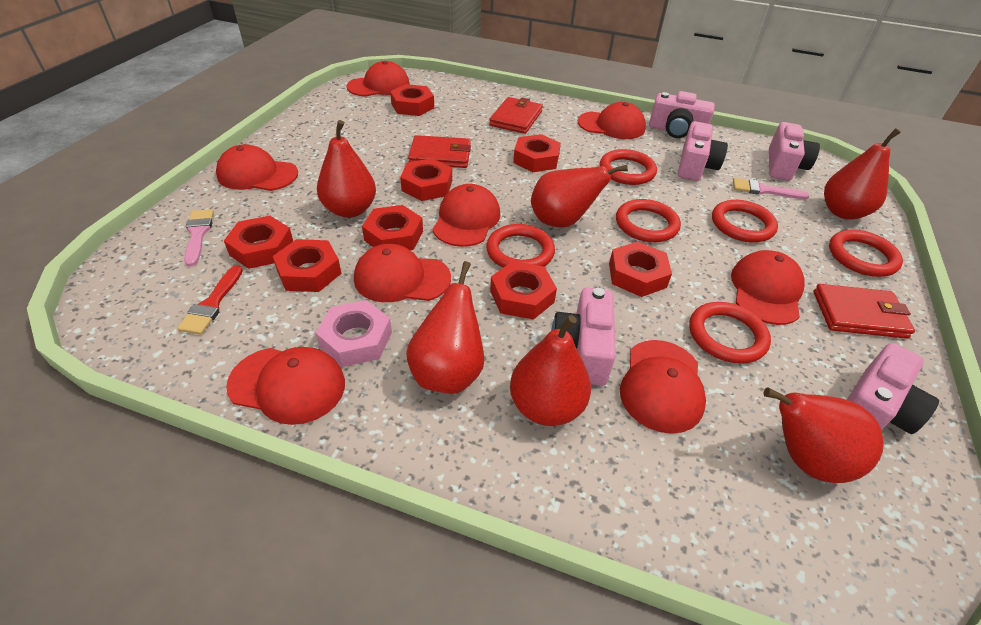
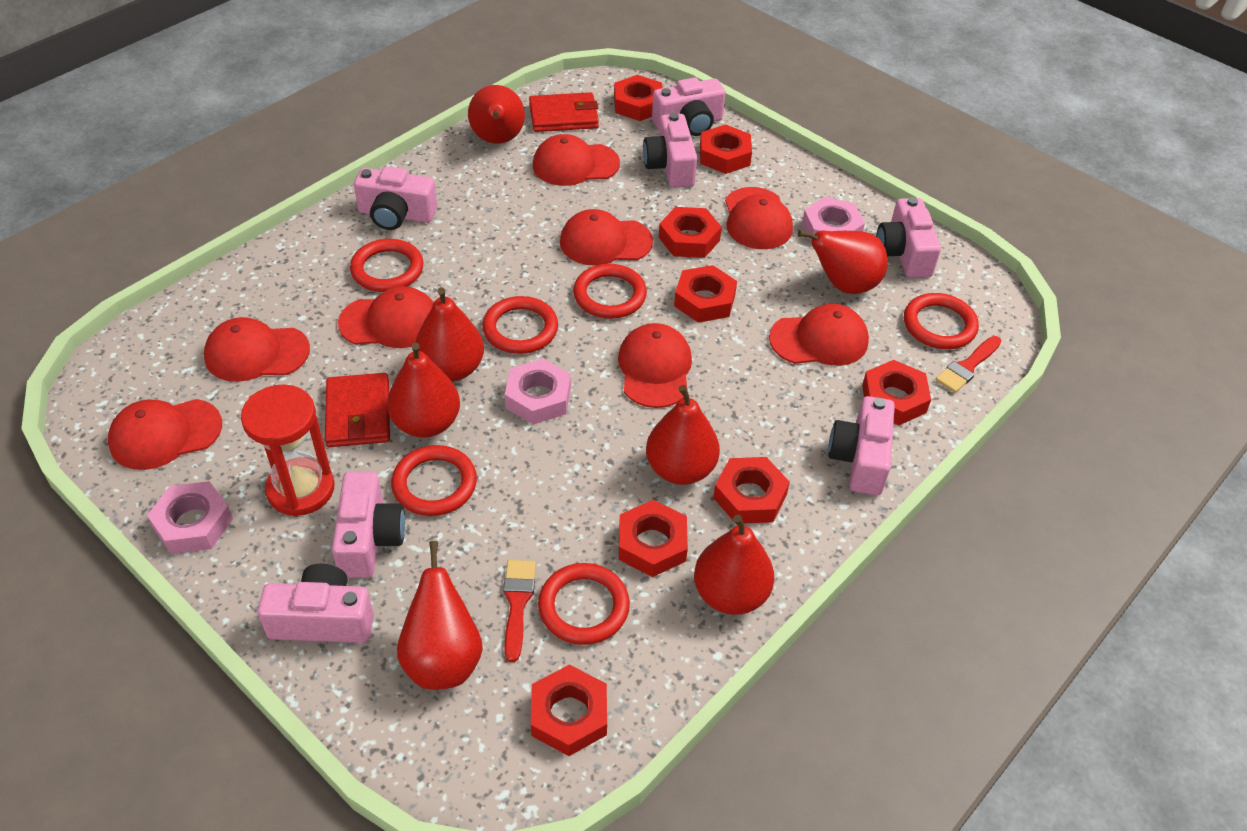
pink brush: [184,209,214,267] [733,178,809,199] = 2 -> none = 0
pink camera: [551,288,616,386] [649,91,715,138] [678,121,728,181] [769,122,820,181] [847,343,939,434] = 5 -> [258,564,374,643] [332,472,405,578] [354,166,437,230] [643,113,697,188] [652,77,726,136] [828,396,895,495] [876,197,941,278] = 7
pink nut: [316,300,392,367] = 1 -> [147,481,233,554] [505,359,571,425] [802,197,865,243] = 3
red brush: [177,265,243,335] = 1 -> [503,560,536,662] [935,336,1001,393] = 2
red hourglass: none = 0 -> [241,384,335,517] = 1
red pear: [317,120,376,218] [406,261,484,394] [510,315,591,426] [531,165,628,228] [763,388,884,483] [824,128,901,220] = 6 -> [387,343,460,438] [397,541,483,690] [415,287,484,382] [468,85,525,144] [646,385,720,485] [694,515,774,615] [798,230,888,294] = 7
red wallet: [408,135,471,168] [489,97,543,134] [813,284,915,339] = 3 -> [325,373,390,447] [529,92,599,132] = 2

